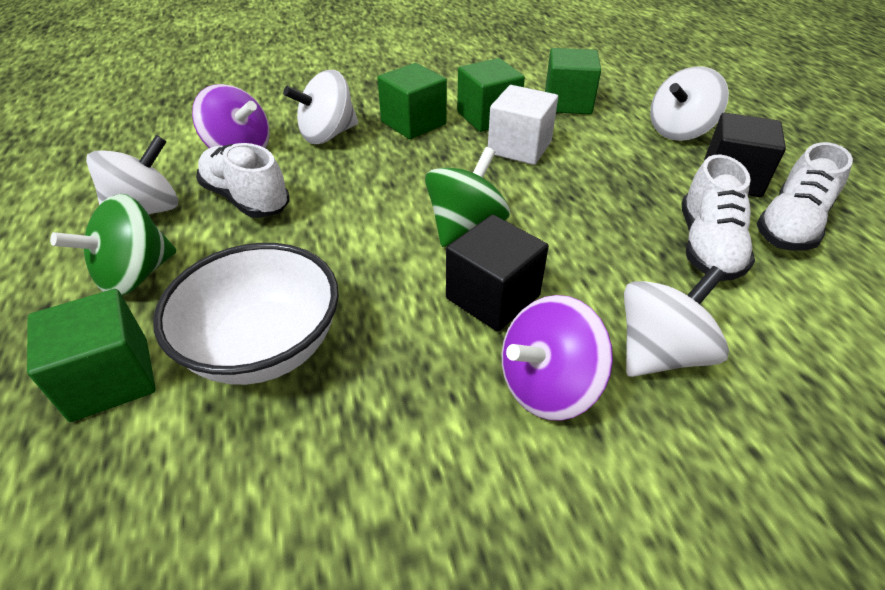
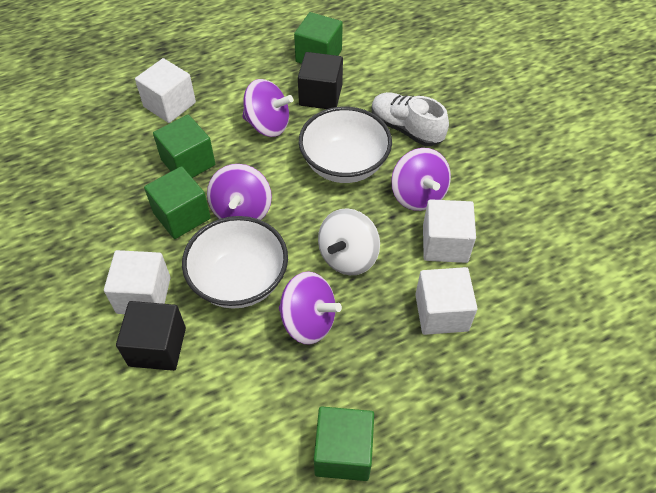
green spinning top: [50,194,176,295] [425,147,510,247] = 2 -> none = 0
purple spinning top: [192,84,270,148] [502,295,613,420] = 2 -> [207,164,272,220] [242,79,293,137] [279,271,342,345] [391,148,451,211] = 4
white bowl: [153,243,339,385] = 1 -> [182,216,288,309] [299,107,392,183] = 2
white cube: [488,85,558,165] = 1 -> [104,250,171,314] [135,58,196,123] [415,267,478,335] [423,199,476,263] = 4
white shoe: [196,143,289,218] [681,155,755,281] [757,142,853,251] = 3 -> [372,92,449,146] = 1
white spinning top: [86,135,178,215] [283,70,358,144] [624,266,729,377] [650,66,729,141] = 4 -> [318,208,380,275] = 1

